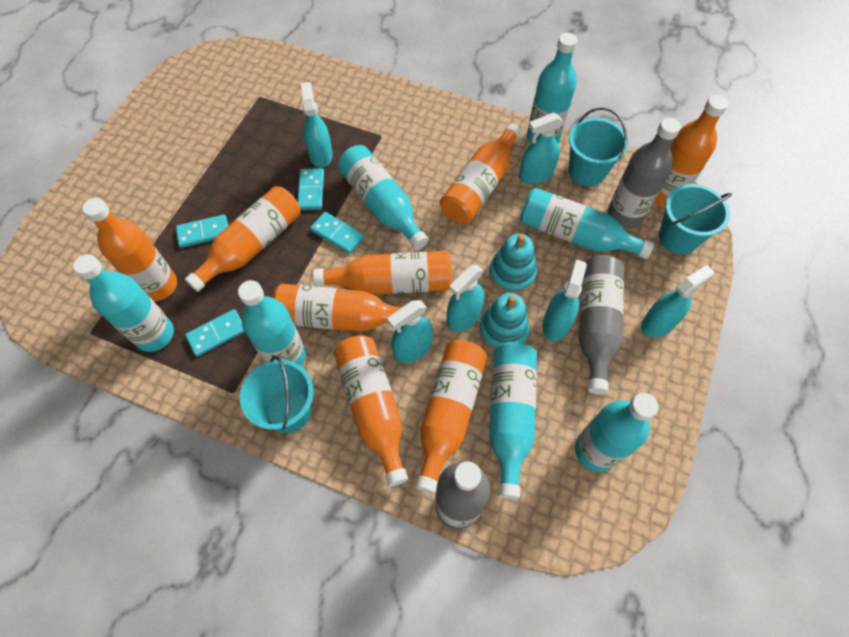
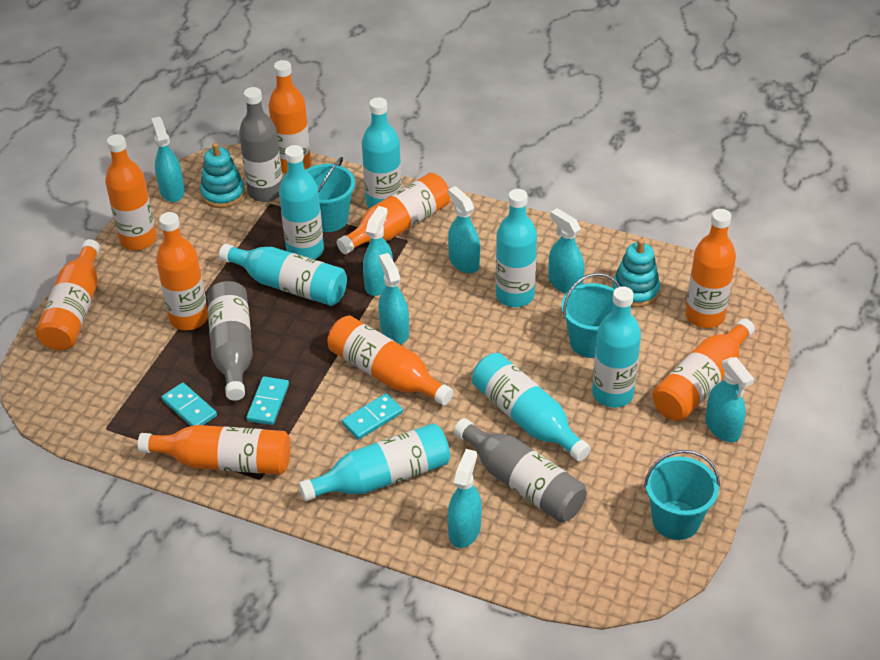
orange bottle: [82,198,177,302] [185,186,301,292] [273,284,402,332] [313,251,452,295] [333,335,408,487] [415,340,487,494] [440,123,521,224] [654,95,728,207] = 8 -> [35,239,100,350] [105,134,157,250] [138,425,290,475] [156,212,208,330] [268,60,311,173] [327,316,454,406] [337,173,450,254] [652,318,755,421] [685,209,736,328] = 9
turquoise domino: [176,215,228,248] [185,309,245,357] [297,168,324,210] [310,212,364,254] = 4 -> [161,383,217,426] [246,376,289,425] [342,393,403,440] = 3
turquoise spray bottle: [301,82,333,168] [388,300,433,363] [447,265,484,332] [519,113,563,184] [543,260,587,342] [641,265,714,337] = 6 -> [151,117,185,202] [363,206,393,296] [378,253,409,344] [447,449,482,548] [448,186,480,273] [549,208,584,294] [705,357,754,442] = 7

